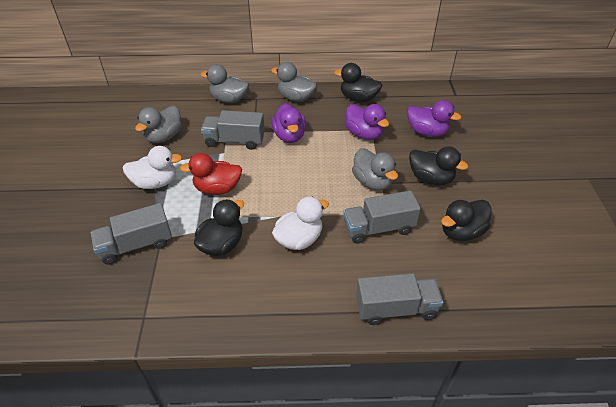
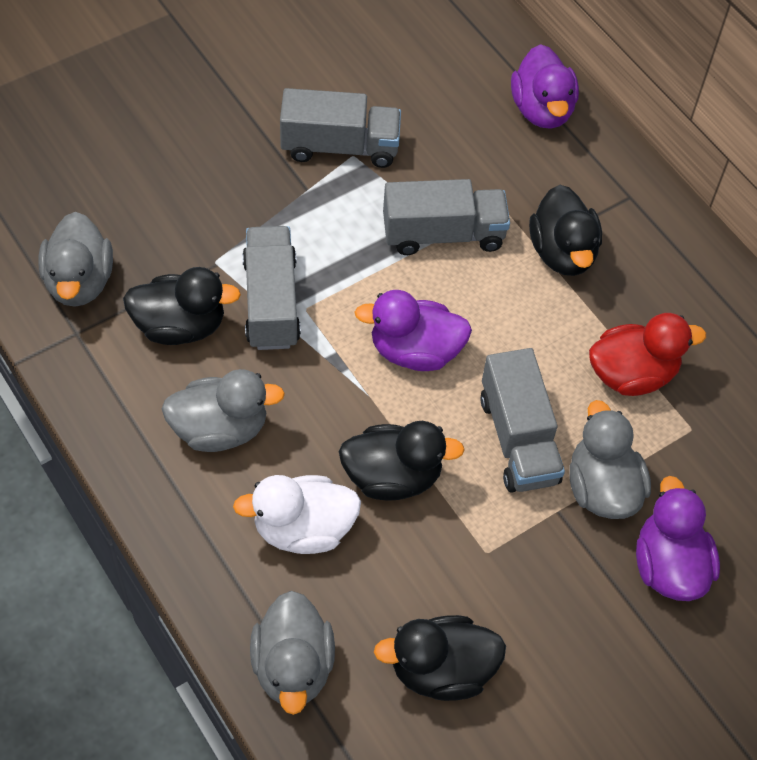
white duck: [123,146,182,189] [272,196,329,250] = 2 -> [233,475,361,554] = 1

